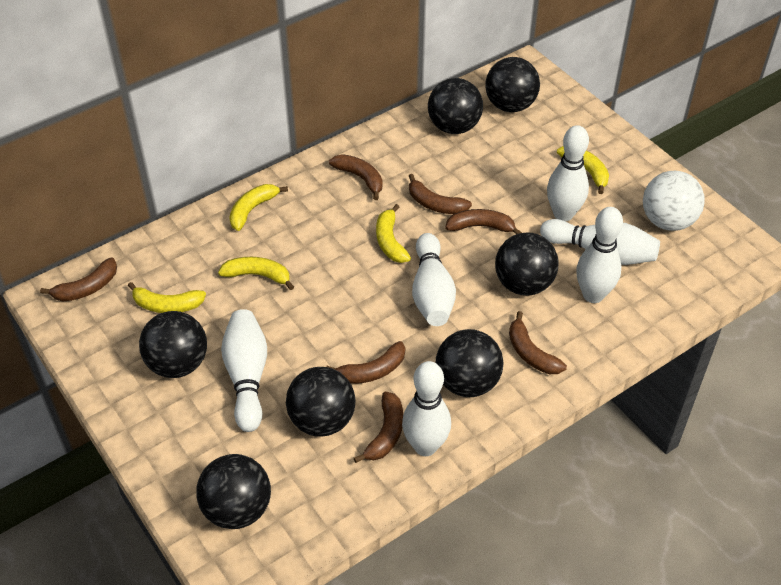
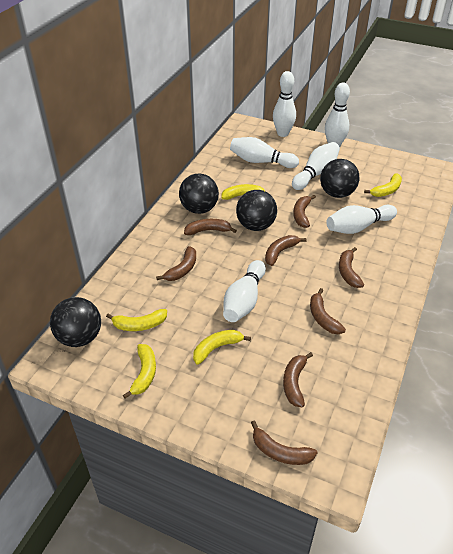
black ball: [139,311,207,378] [196,454,271,529] [286,367,356,437] [428,78,483,134] [436,329,504,397] [485,57,540,112] [495,232,559,295] = 7 -> [50,297,101,347] [179,174,219,214] [236,190,277,231] [320,159,359,198] = 4
brown banana: [40,258,117,301] [326,341,405,384] [329,154,383,200] [354,392,403,463] [409,174,472,214] [445,209,522,234] [509,311,567,374] = 7 -> [156,246,196,281] [184,219,237,235] [251,420,318,465] [265,235,307,266] [283,352,313,407] [293,195,316,228] [310,288,346,334] [339,247,364,288] = 8
white ball: [643,171,705,231] = 1 -> none = 0

